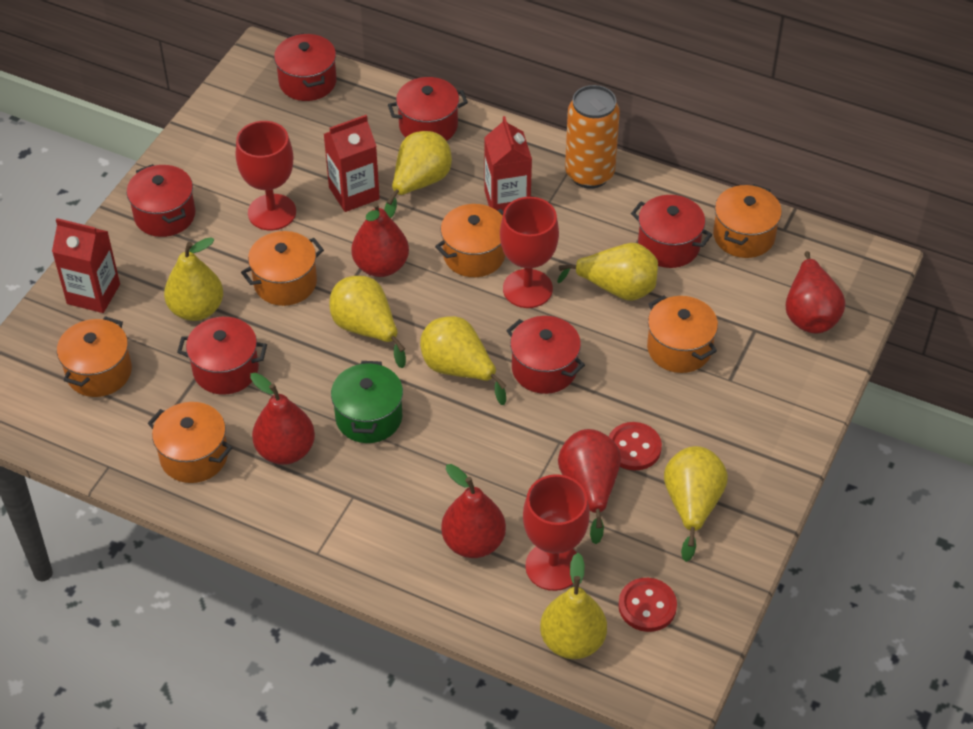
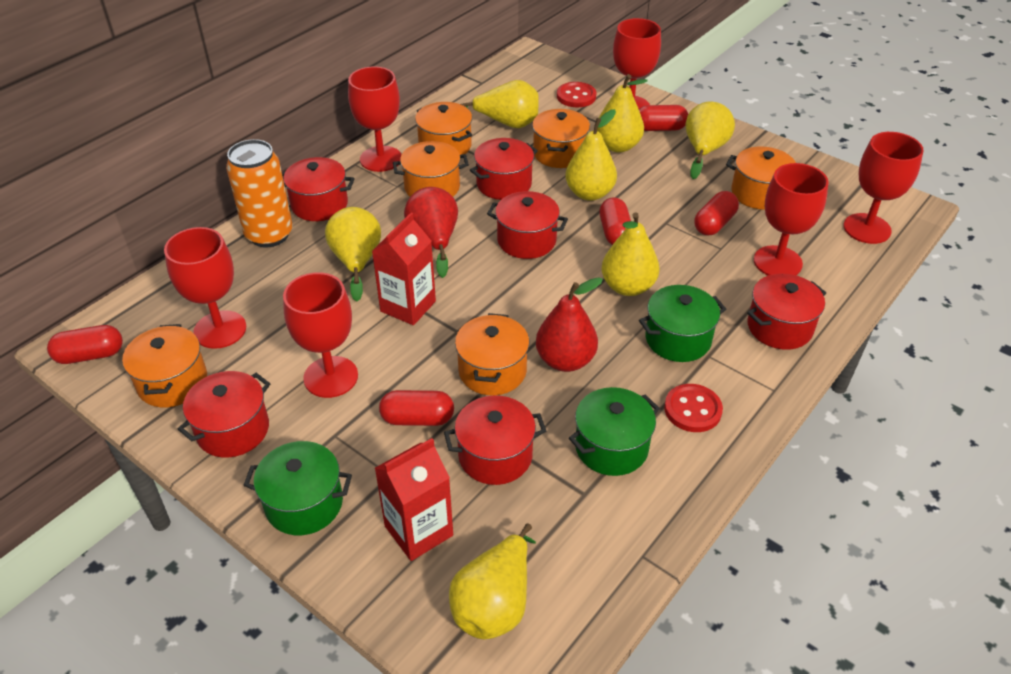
green pot: [331,361,403,443] = 1 -> [244,441,352,535] [569,387,660,476] [639,285,726,362] = 3
red capsule: none = 0 -> [47,325,123,364] [379,390,454,426] [599,197,631,245] [639,105,688,131] [694,191,739,235] = 5
red carton: [52,218,120,313] [324,115,380,212] [484,116,532,216] = 3 -> [372,213,436,325] [375,438,453,561] = 2
red goblet: [236,121,296,230] [500,197,559,308] [523,474,590,591] = 3 -> [164,227,246,349] [283,272,358,398] [348,66,402,172] [613,18,661,109] [754,163,829,275] [844,132,924,244] = 6
red pear: [250,373,315,465] [352,202,409,277] [441,464,506,558] [558,429,621,544] [786,251,845,333] = 5 -> [404,187,458,278] [536,277,603,372] = 2

